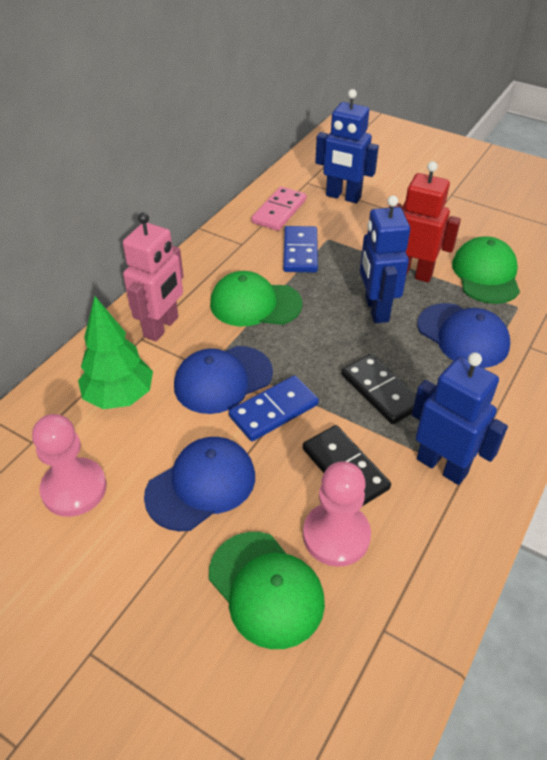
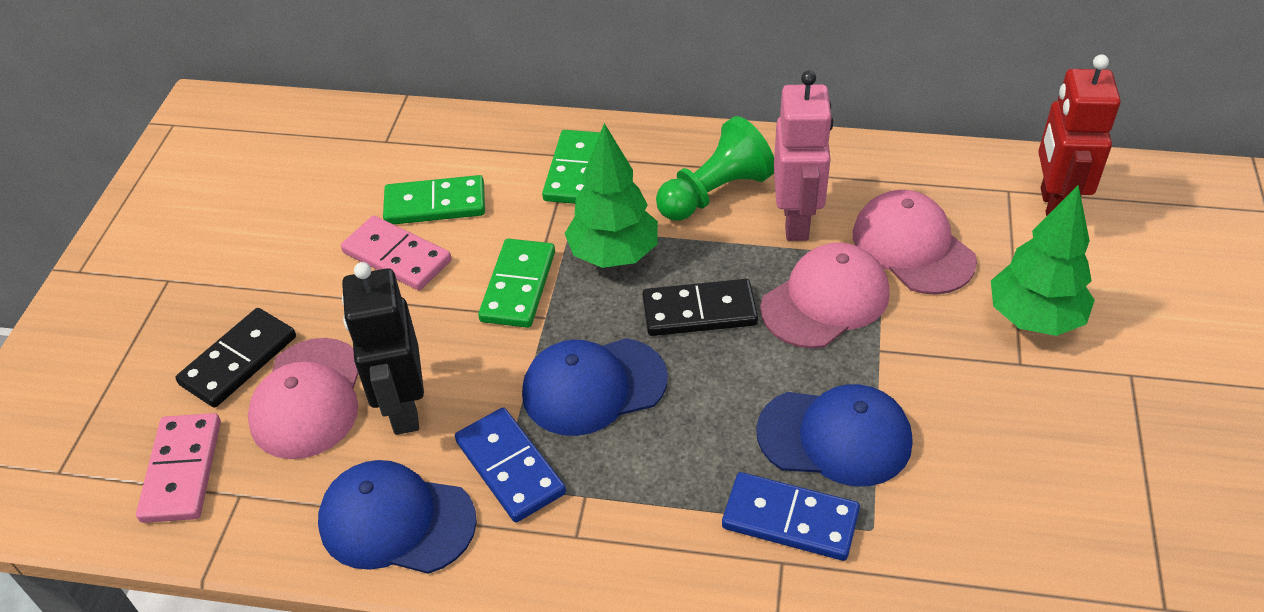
black robot: none = 0 -> [342,262,424,435] = 1
blue robot: [315,89,379,203] [360,195,410,323] [412,353,508,485] = 3 -> none = 0
green cap: [209,532,325,649] [210,271,303,326] [452,236,520,304] = 3 -> none = 0
green domino: none = 0 -> [383,175,485,224] [478,239,555,328] [542,130,600,204] = 3
green pawn: none = 0 -> [656,116,774,221] = 1
green tree: [78,296,153,409] = 1 -> [565,123,658,268] [991,185,1095,336] = 2
pink cap: none = 0 -> [248,338,359,459] [760,242,889,349] [853,190,977,295] = 3
pink domino: [251,187,307,231] = 1 -> [136,413,221,523] [341,216,451,290] = 2
pink pawn: [32,414,107,517] [303,461,371,567] = 2 -> none = 0

